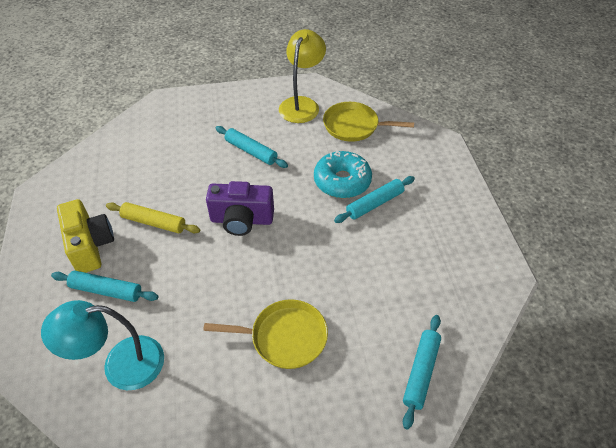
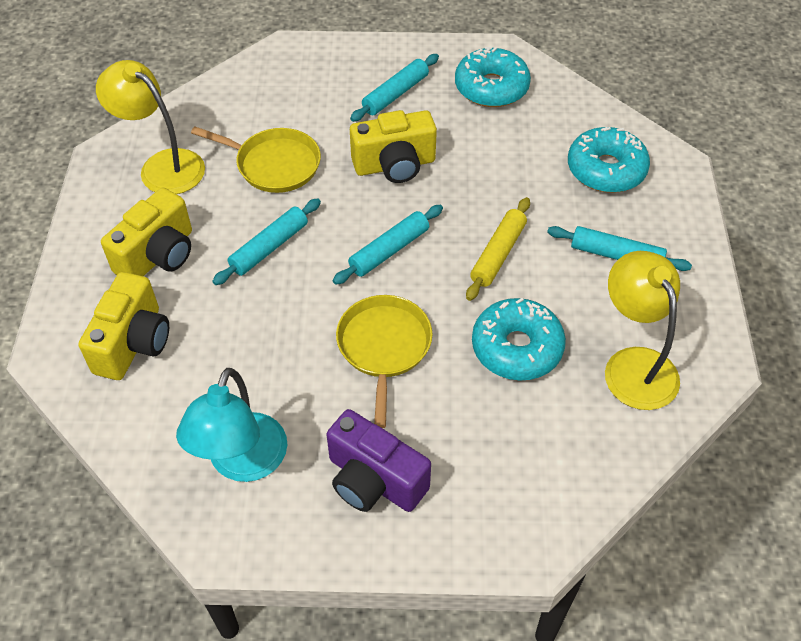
turquoise donut: [314,150,372,198] = 1 -> [455,47,531,107] [472,298,566,381] [568,127,650,193] = 3
yellow camera: [57,199,114,273] = 1 -> [79,272,169,380] [101,188,192,276] [350,110,437,183] = 3
yellow lamp: [279,29,326,123] = 1 -> [96,60,205,194] [605,251,680,410] = 2

